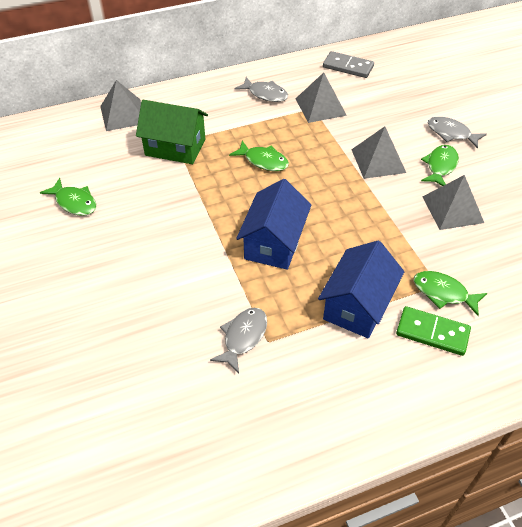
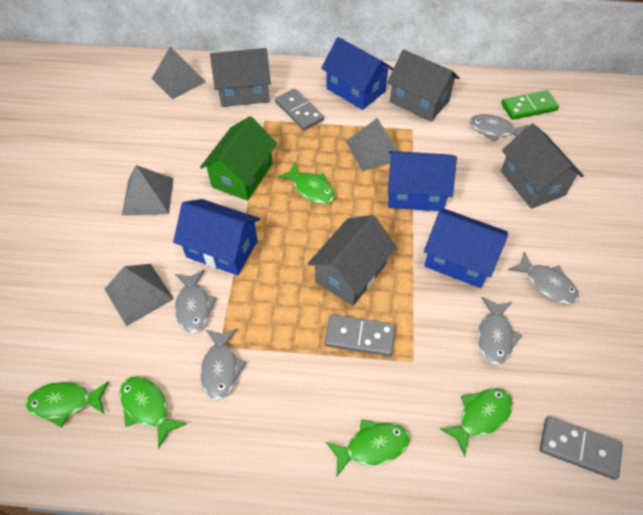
blue house: [236,179,311,270] [318,241,404,338] = 2 -> [173,199,260,275] [321,37,393,110] [388,151,457,211] [424,209,508,288] = 4
green fish: [40,178,97,216] [229,141,289,171] [413,271,487,316] [421,145,459,186] = 4 -> [26,381,109,427] [120,376,187,448] [277,162,335,204] [326,419,410,476] [440,388,513,457] = 5
grey domino: [323,51,374,78] = 1 -> [275,89,324,130] [325,314,396,356] [540,416,623,480] = 3
grey fish: [210,308,267,373] [235,77,288,102] [428,117,487,149] = 3 -> [175,269,217,333] [200,328,246,400] [469,114,528,142] [478,297,521,365] [508,251,579,304] = 5
grey house: none = 0 -> [210,48,271,107] [308,215,397,306] [387,50,460,121] [501,123,584,209] = 4

